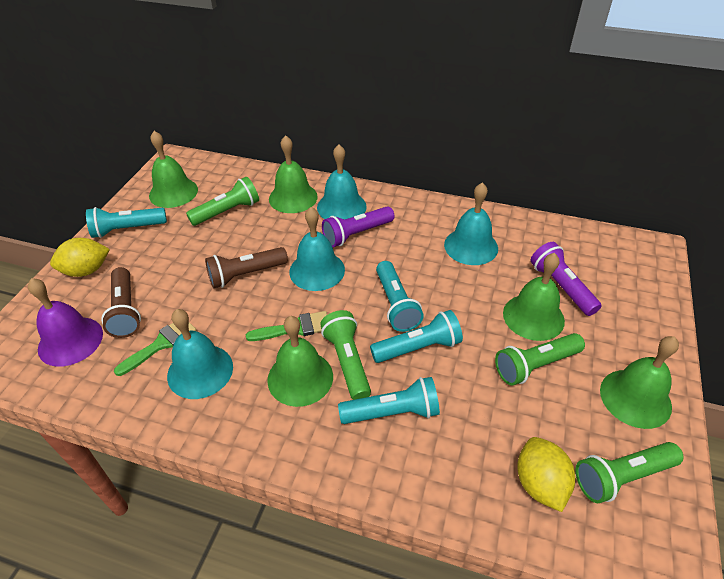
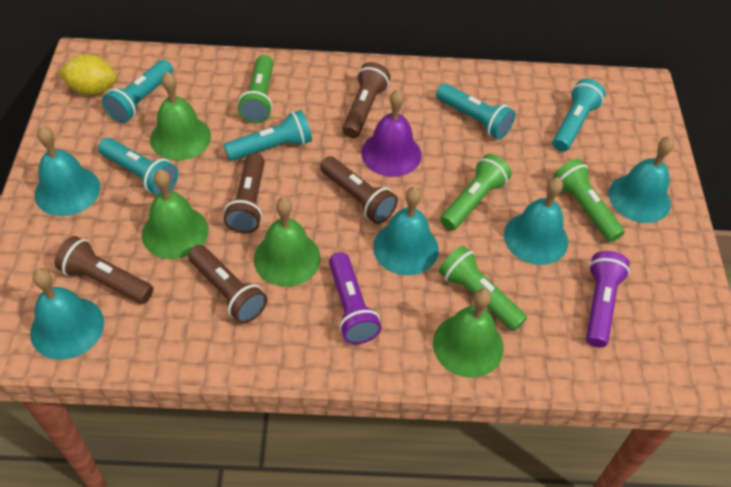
brown flashlight: [101,267,141,338] [205,247,288,289] = 2 -> [55,236,153,304] [188,245,267,324] [224,153,265,233] [320,156,398,224] [342,62,390,138] = 5
green bell: [149,131,198,208] [267,316,333,407] [269,135,318,213] [503,253,565,341] [600,336,679,429] = 5 -> [142,169,208,259] [150,72,211,161] [254,197,321,287] [433,289,503,378] = 4
green brush: [114,322,196,376] [246,311,327,341] = 2 -> none = 0
turquoise bell: [167,309,233,399] [289,207,345,291] [317,144,367,219] [444,182,498,265] = 4 -> [30,269,104,360] [35,126,100,216] [373,187,439,275] [504,177,568,265] [609,136,674,223] = 5
turquoise flashlight: [86,207,167,238] [338,377,440,424] [370,310,463,363] [376,261,424,332] = 4 -> [98,138,178,195] [102,60,173,123] [224,110,312,161] [436,83,515,139] [553,79,606,152] = 5
yellow lemon: [50,238,110,277] [517,437,575,512] = 2 -> [58,54,117,95] = 1

